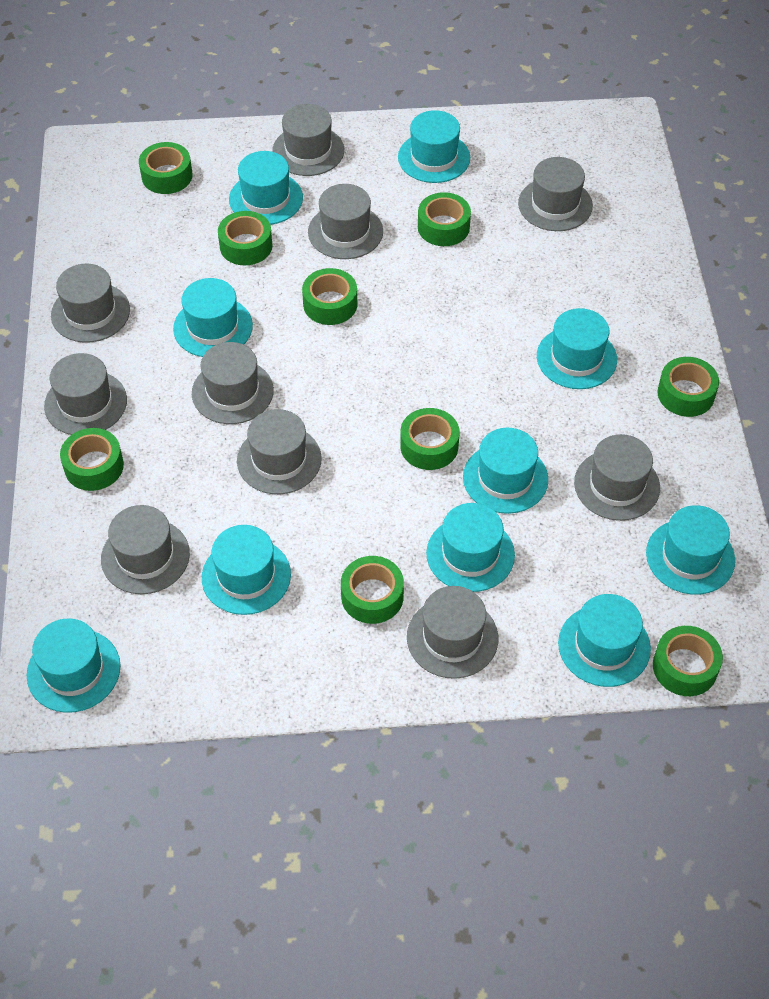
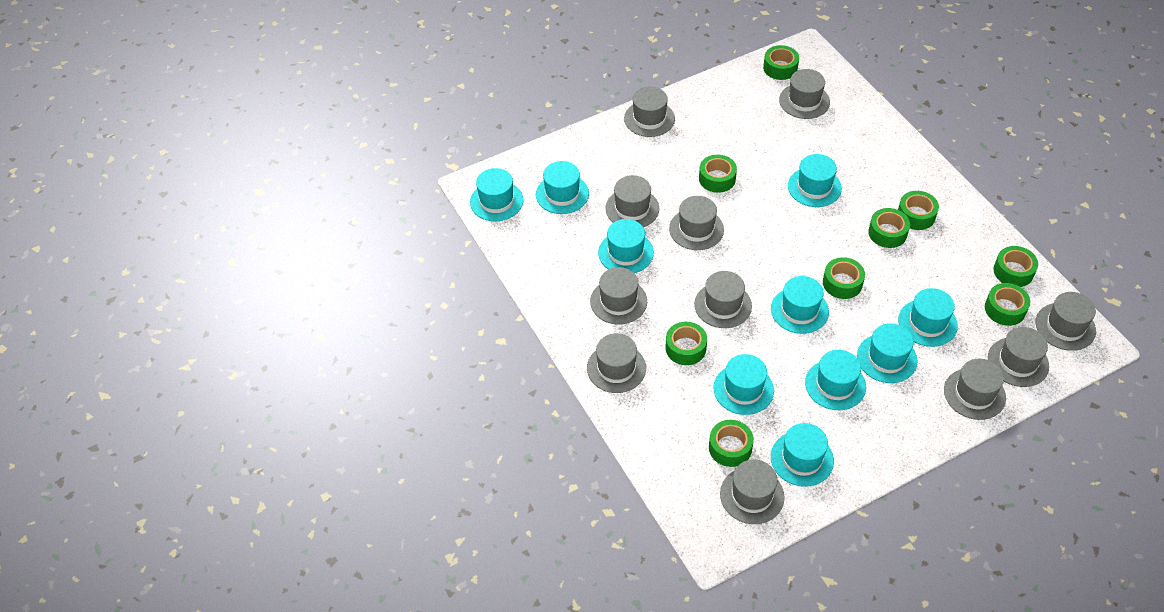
grey hat: [44,353,127,435] [51,263,130,343] [101,505,190,594] [192,342,274,424] [237,409,322,494] [272,104,344,176] [308,184,383,259] [407,586,498,679] [518,157,593,231] [574,434,660,521] = 10 -> [587,333,646,393] [590,267,647,325] [605,175,659,227] [624,87,675,137] [669,196,724,250] [694,271,752,328] [720,459,785,524] [779,69,830,119] [944,359,1006,420] [988,327,1049,387] [1036,292,1096,351] = 11

